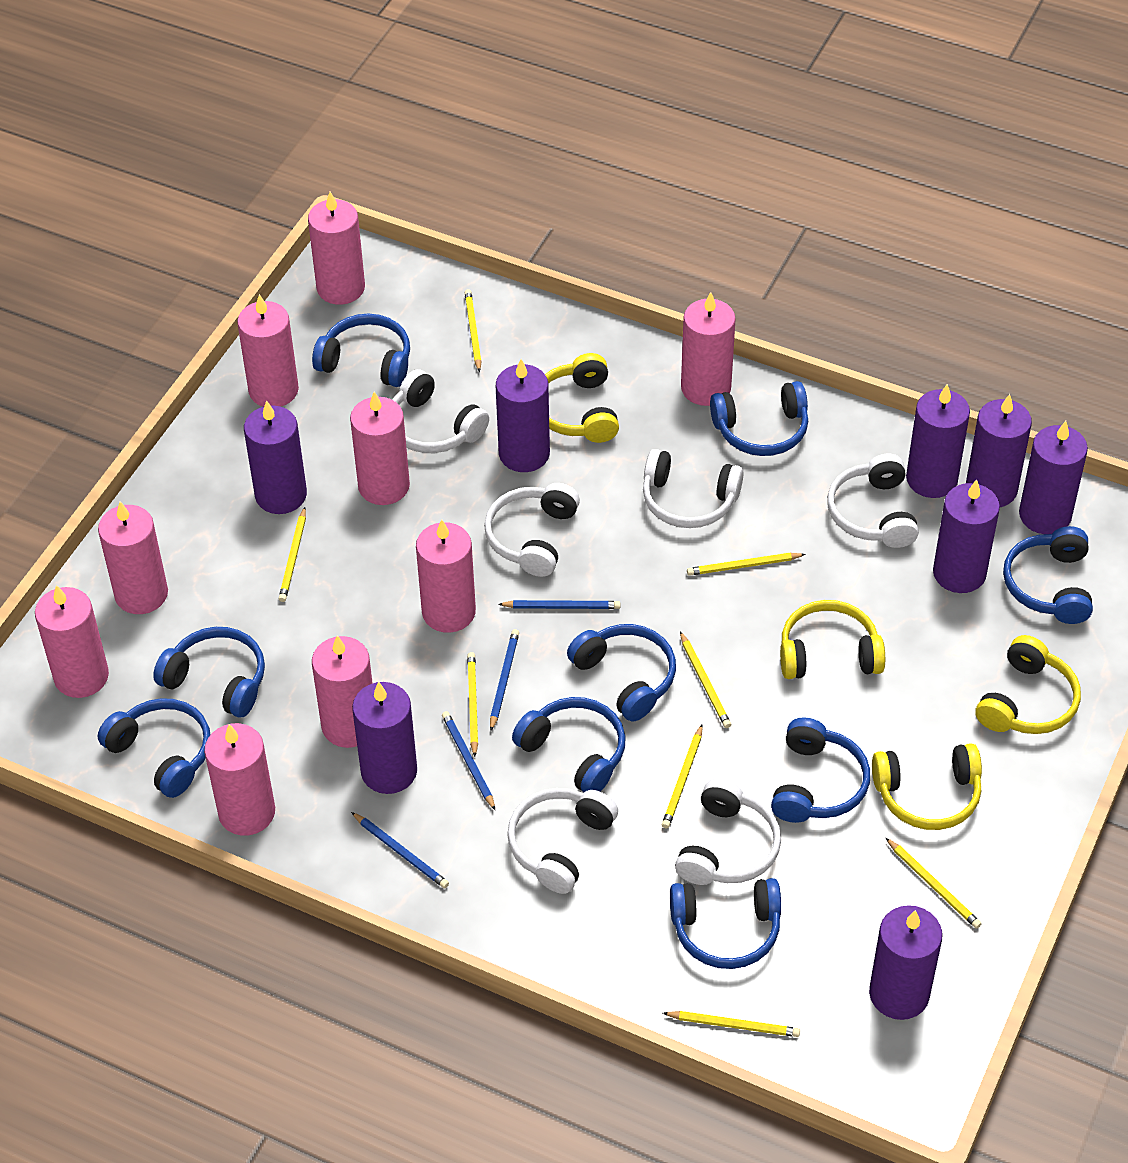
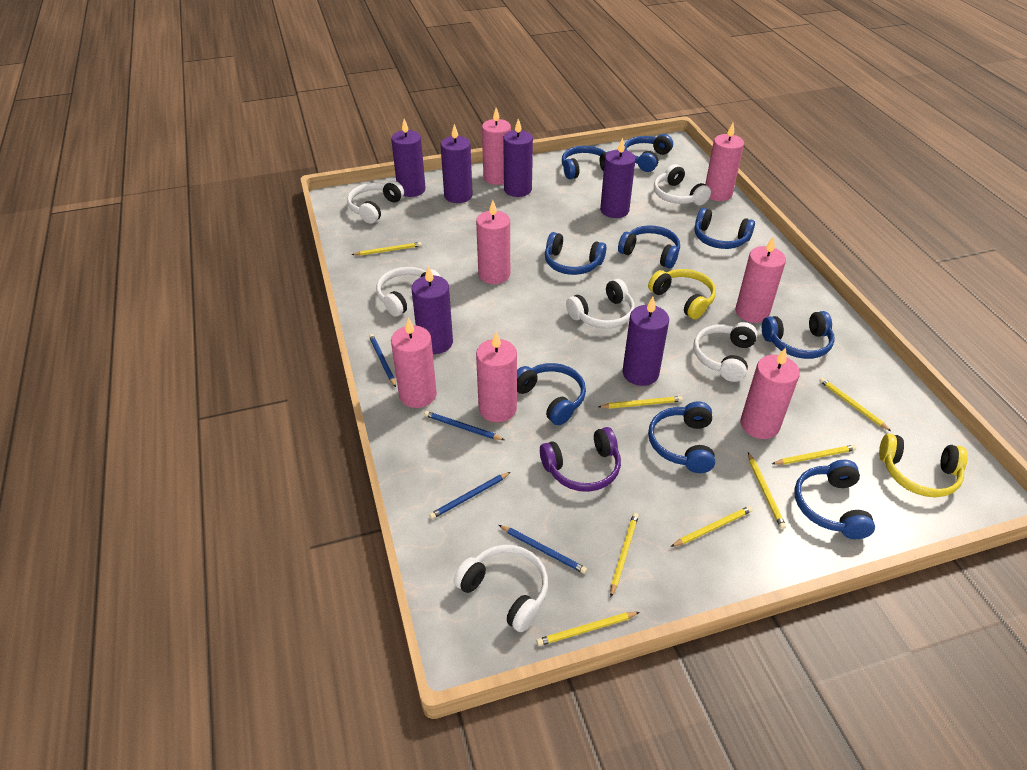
pink candle: [35,585,109,698] [98,502,168,614] [204,723,275,836] [237,294,299,407] [308,192,365,305] [312,635,373,748] [350,392,410,505] [416,520,476,633] [681,292,736,406] = 9 -> [391,317,437,408] [476,200,510,284] [476,332,517,422] [482,108,511,185] [705,123,744,201] [735,236,786,323] [740,348,800,439] = 7
purple candle: [244,400,307,514] [352,682,417,794] [496,359,550,472] [869,905,943,1020] [906,384,970,498] [933,479,1000,593] [966,394,1032,507] [1019,421,1088,534] = 8 -> [391,119,426,197] [412,266,453,354] [440,124,473,203] [503,119,533,197] [600,138,636,218] [623,297,669,386] = 6
purple headphones: none = 0 -> [540,427,621,492] = 1
yellow headphones: [545,353,619,443] [780,600,885,679] [872,743,982,830] [976,635,1081,734] = 4 -> [648,269,716,319] [879,434,968,497] = 2

